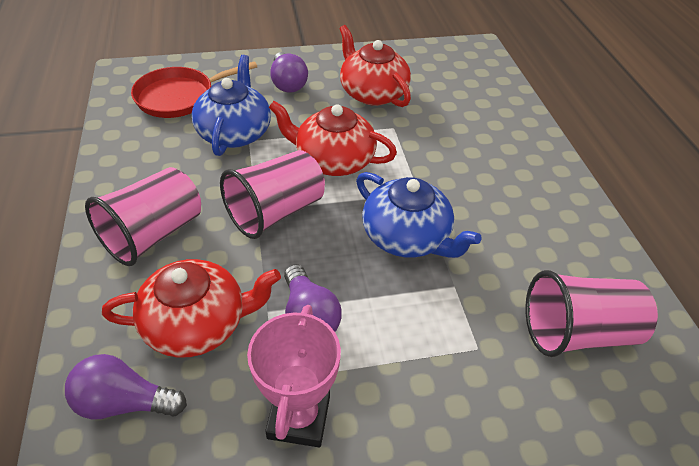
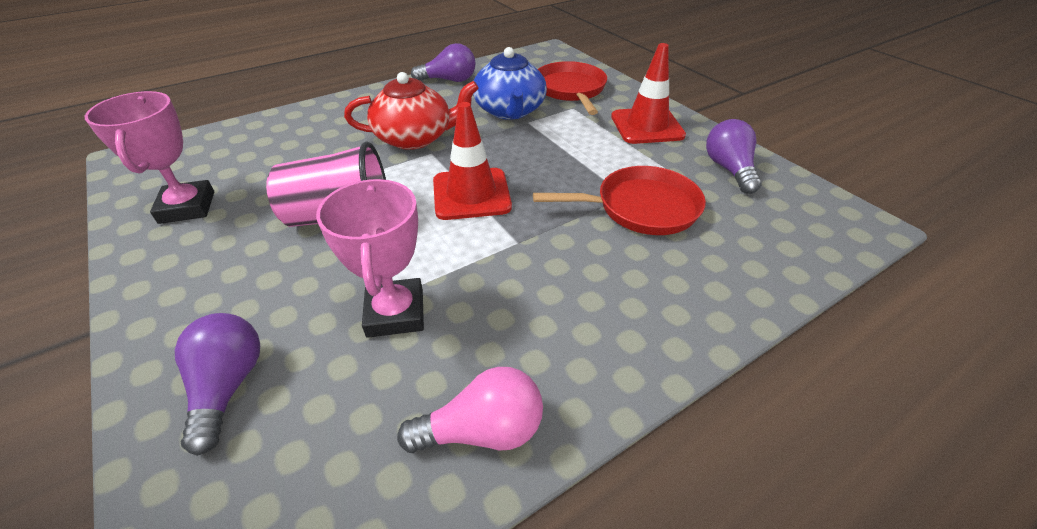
blue teapot: [192,55,271,156] [356,172,482,258] = 2 -> [473,47,547,120] = 1
pink cup: [85,167,201,266] [220,150,325,239] [525,270,658,357] = 3 -> [266,141,386,227] = 1
pink light bulb: none = 0 -> [397,367,543,453] = 1
pink trophy: [247,305,341,447] = 1 -> [85,91,214,224] [316,179,424,338] = 2
red pan: [131,61,257,118] = 1 -> [533,166,706,235] [538,61,607,115] = 2
red teapot: [102,259,281,358] [269,101,397,176] [339,25,411,107] = 3 -> [344,72,479,150] = 1
red traffic cone: none = 0 -> [433,102,512,220] [611,43,686,144] = 2

